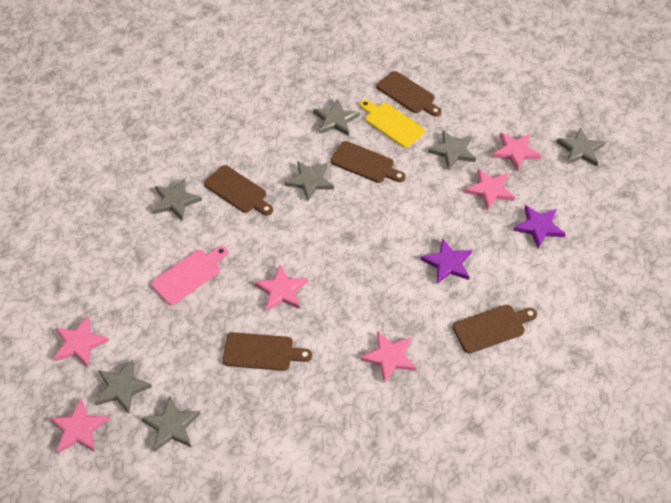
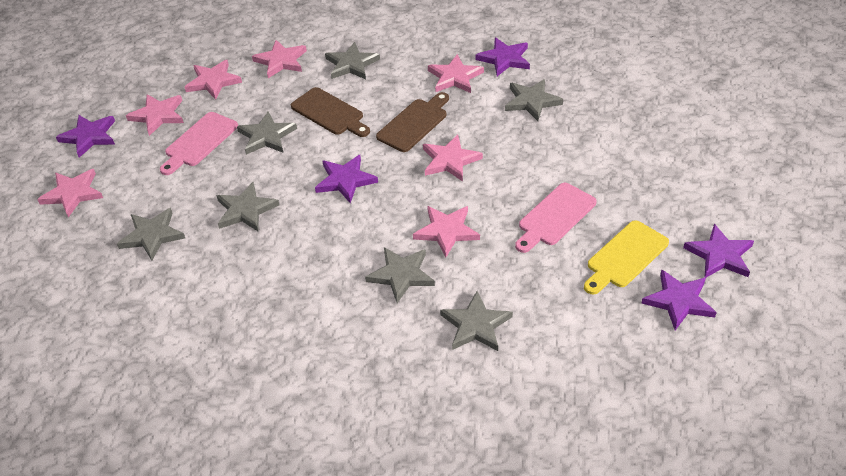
brown cutting board: [204,165,273,216] [223,332,312,371] [330,141,406,183] [376,71,441,117] [452,305,537,353] = 5 -> [291,87,370,137] [376,92,449,152] = 2
pink cutting board: [151,246,228,305] = 1 -> [160,112,238,175] [515,183,597,253] = 2
pink star: [50,399,109,453] [53,316,109,367] [254,265,308,311] [360,331,416,383] [465,169,515,211] [492,133,542,172] = 6 -> [37,169,103,217] [126,94,184,136] [185,60,242,100] [252,40,307,78] [413,206,480,257] [423,134,483,182] [428,54,484,93] = 7
purple star: [421,238,472,284] [513,205,566,248] = 2 -> [56,115,115,158] [315,155,378,203] [476,38,530,76] [641,269,717,330] [683,224,754,278] = 5

